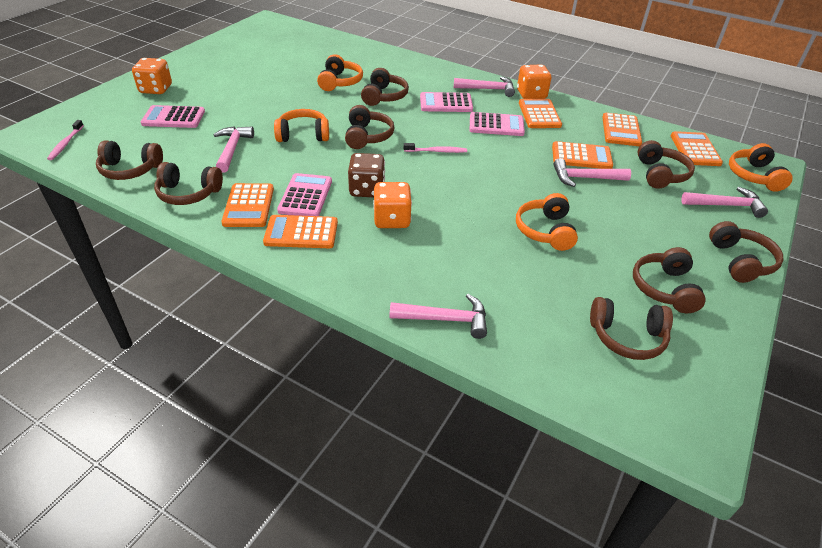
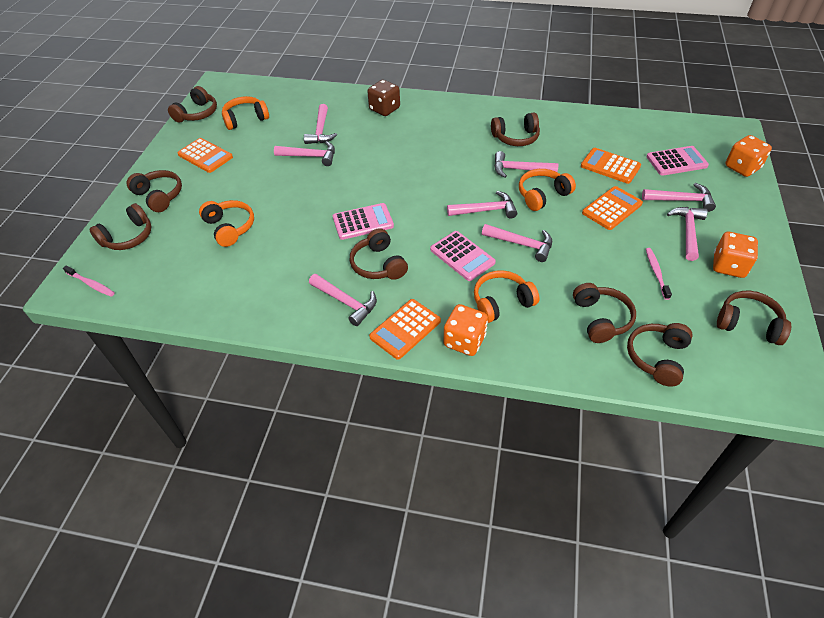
orange calculator: [221,183,274,227] [263,215,338,248] [519,99,562,128] [552,141,613,169] [602,113,642,146] [671,131,723,166] = 6 -> [177,138,233,173] [369,299,441,360] [581,148,641,184] [582,186,643,230] = 4
pink calculator: [141,105,205,128] [277,173,332,216] [420,92,473,112] [470,112,525,136] = 4 -> [333,203,394,240] [430,231,496,281] [646,146,709,176] = 3
pink hammer: [213,126,254,173] [389,294,487,339] [454,76,515,97] [553,158,631,187] [681,187,768,218] = 5 -> [274,141,335,166] [304,104,337,144] [309,274,377,326] [447,191,517,219] [482,224,552,262] [494,151,559,178] [642,183,716,212] [667,207,708,261] = 8

